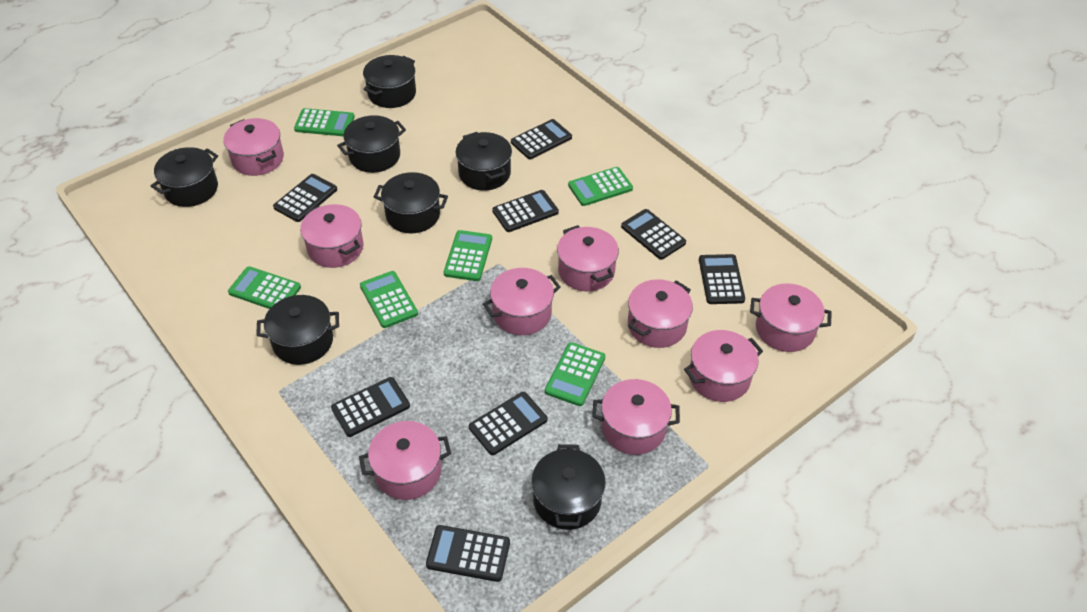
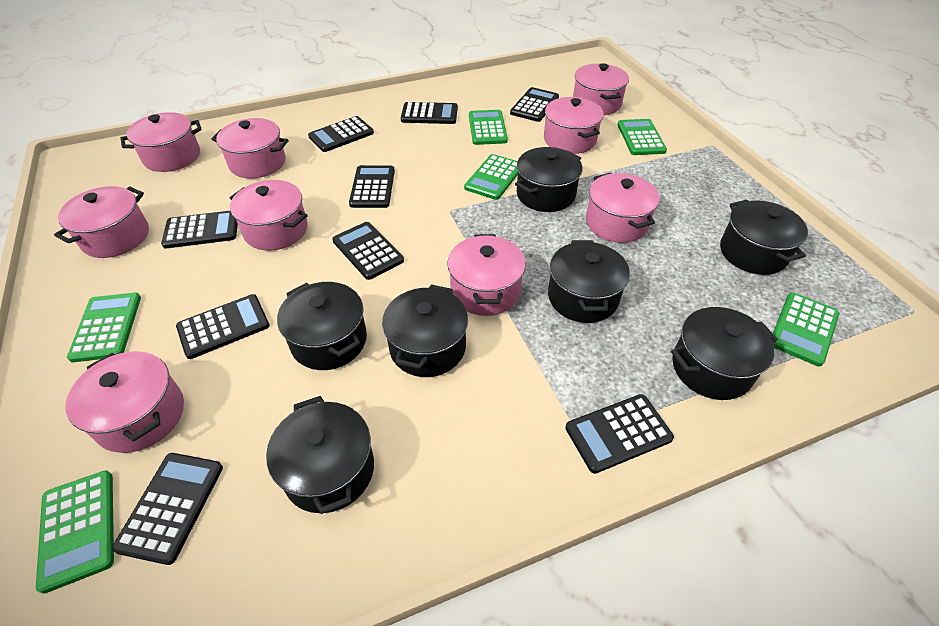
black calculator: [273,174,337,222] [331,377,410,437] [426,525,510,582] [469,392,547,455] [492,190,559,232] [511,119,572,159] [621,209,686,260] [699,254,745,304] = 8 -> [112,453,223,565] [161,211,238,248] [176,294,270,359] [308,116,374,152] [332,222,404,280] [349,165,395,208] [401,102,458,124] [510,87,559,122] [565,394,674,474] = 9

